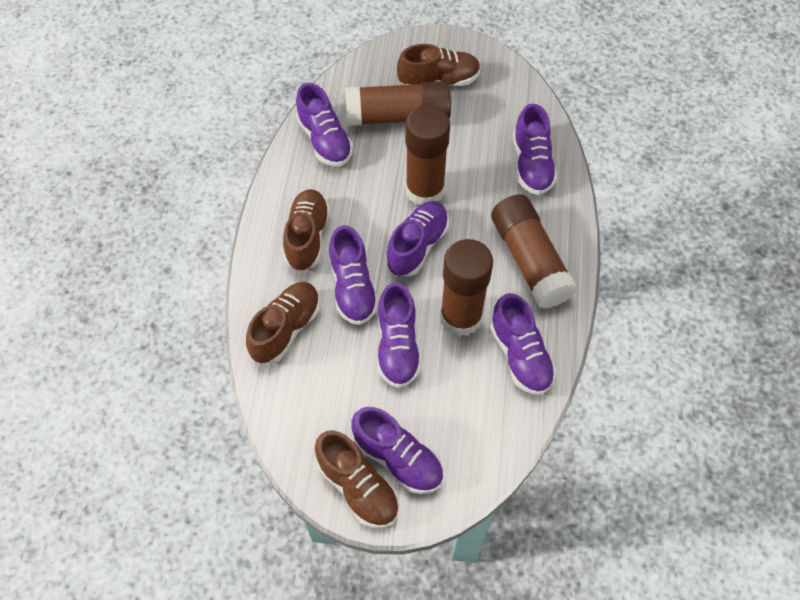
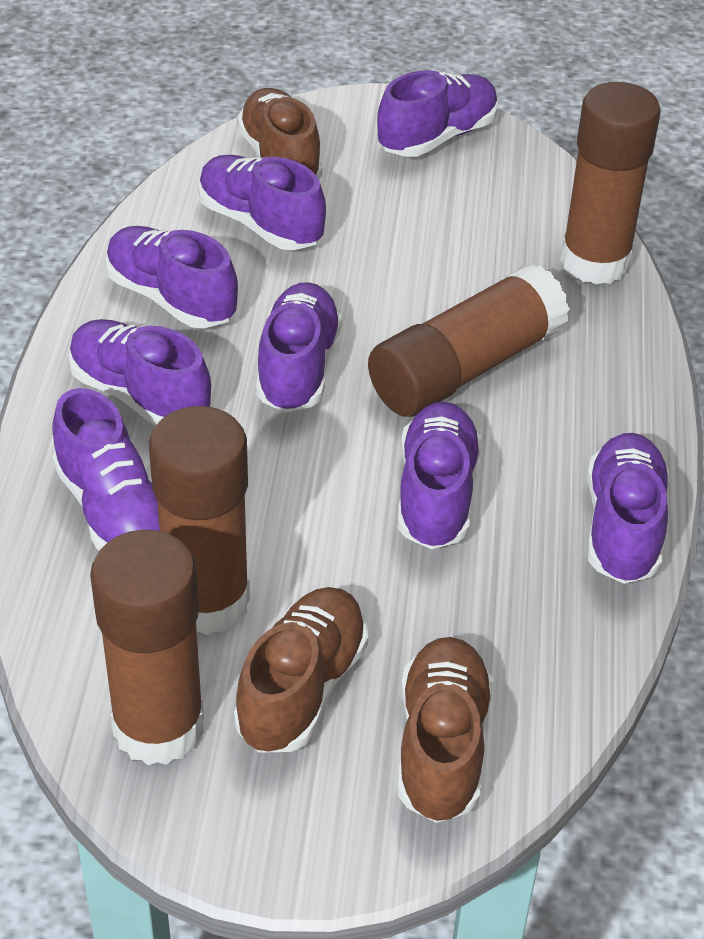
brown shoe: [246,282,320,363] [283,189,330,271] [315,430,399,528] [397,44,481,86] = 4 -> [234,587,368,753] [237,88,323,179] [398,637,493,823] = 3
purple shoe: [296,83,353,166] [329,225,379,325] [351,407,443,494] [377,282,421,388] [386,201,449,276] [490,293,556,395] [513,104,557,195] = 7 -> [52,388,160,551] [68,319,211,425] [105,226,238,328] [198,155,326,250] [256,282,342,413] [377,70,498,157] [398,402,482,549] [587,433,670,584] = 8

